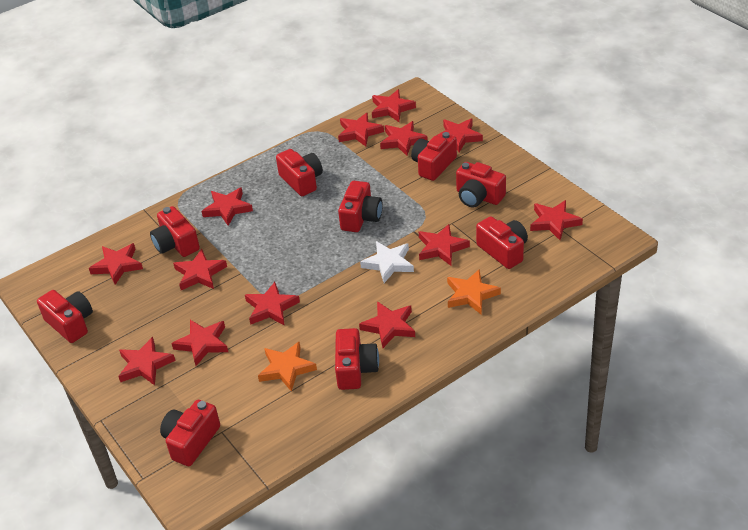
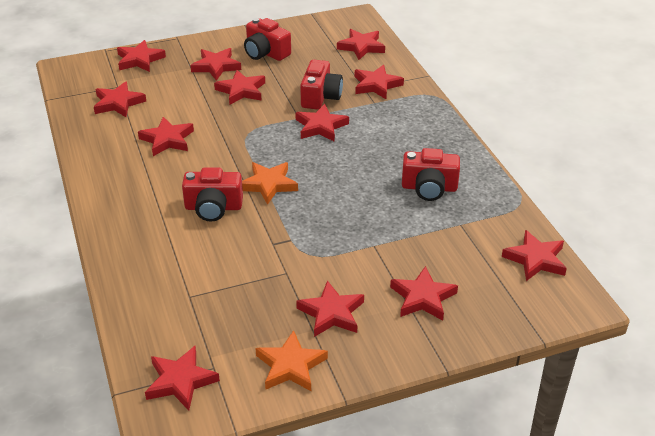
red camera: [37,290,93,343] [150,206,200,257] [160,400,220,466] [276,149,323,196] [335,328,379,390] [338,181,383,232] [411,132,457,181] [456,162,506,208] [476,216,528,269] = 9 -> [182,168,243,221] [244,18,291,61] [300,60,343,110] [402,148,460,201] = 4
red star: [89,243,143,285] [118,337,176,385] [171,320,228,366] [173,249,227,290] [201,187,253,226] [245,282,300,326] [338,112,384,146] [359,301,415,348] [372,89,416,122] [380,121,428,156] [419,224,470,266] [443,118,483,152] [530,200,583,240] = 13 -> [94,81,146,117] [117,40,166,72] [138,117,194,156] [145,346,220,411] [190,48,241,81] [214,70,265,105] [296,104,349,142] [296,281,364,337] [337,29,385,60] [355,65,404,99] [390,266,458,321] [502,230,567,281] = 12
white star: [360,241,414,283] = 1 -> none = 0

